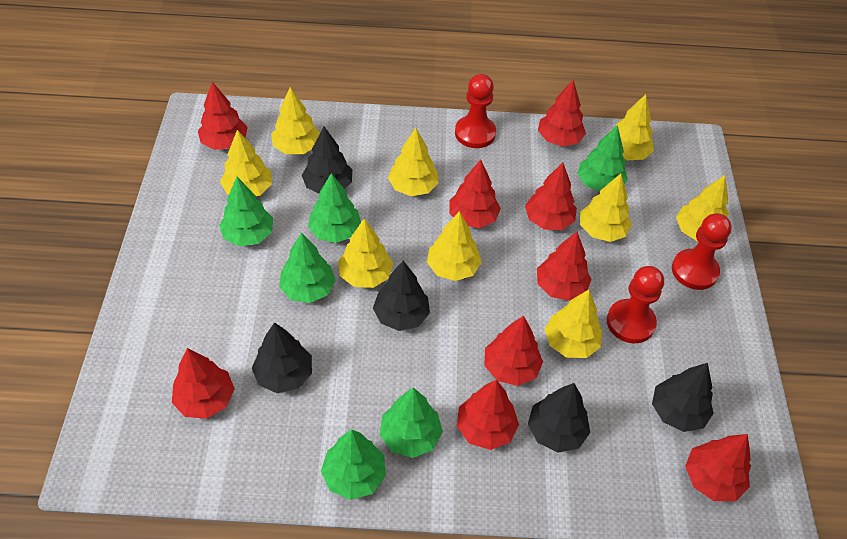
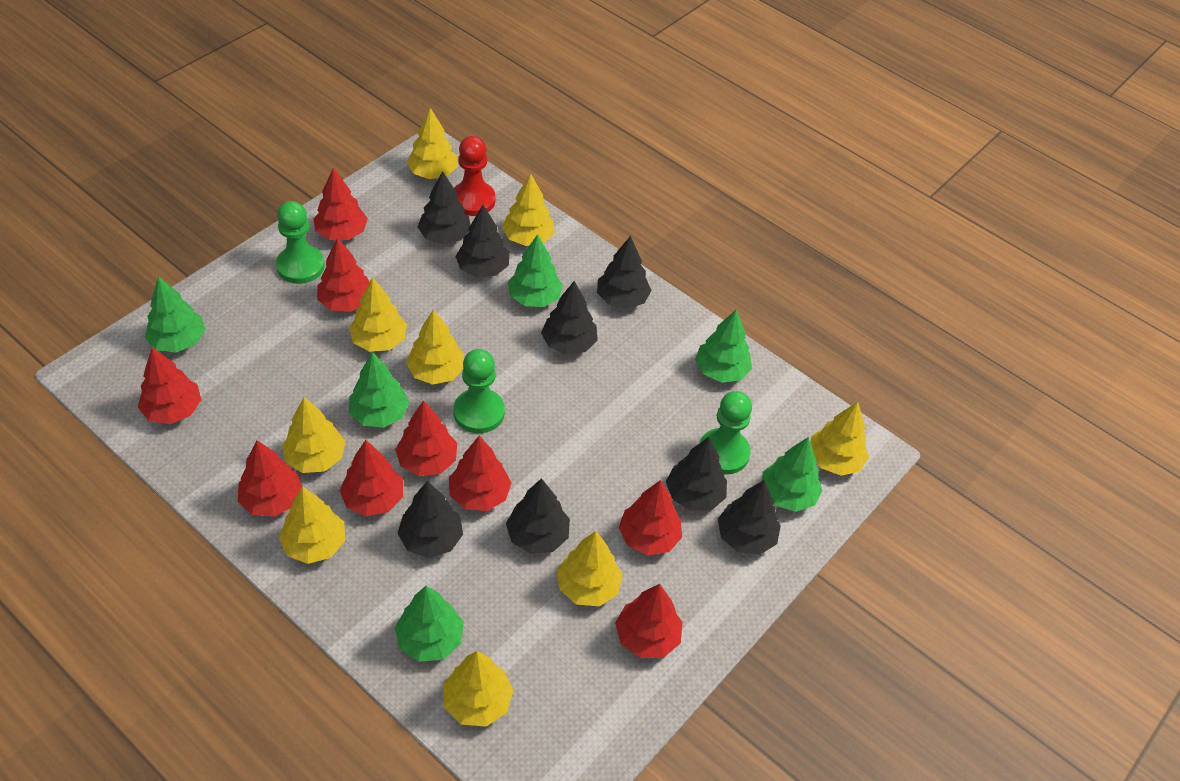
black tree: [252,322,312,393] [302,127,352,194] [373,261,430,331] [528,383,590,453] [652,363,714,432] = 5 -> [397,481,463,558] [418,171,470,244] [455,205,510,277] [506,478,570,554] [541,281,598,355] [597,236,652,309] [666,437,727,511] [718,480,781,555] = 8
green pawn: none = 0 -> [276,201,325,284] [453,349,505,433] [700,391,752,475] = 3
red pawn: [455,74,496,148] [607,266,664,343] [672,213,732,290] = 3 -> [454,136,496,216] = 1

